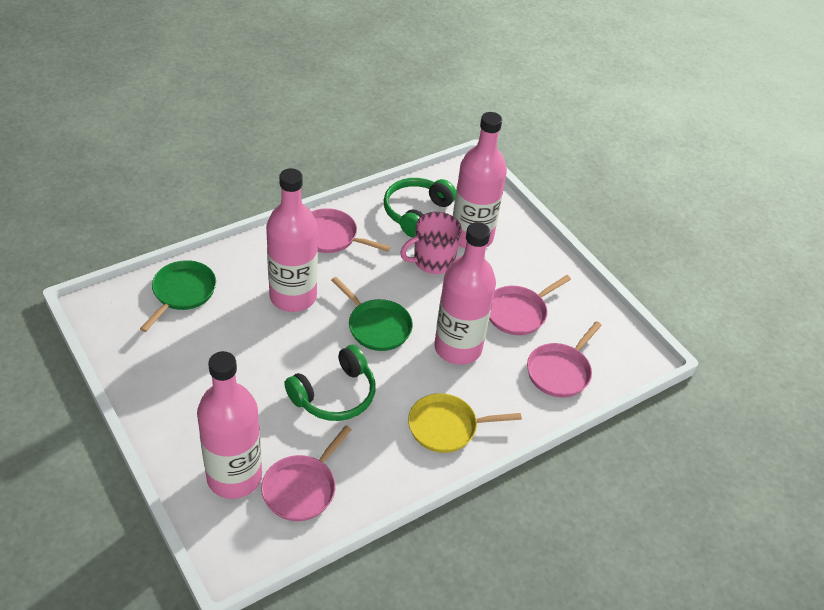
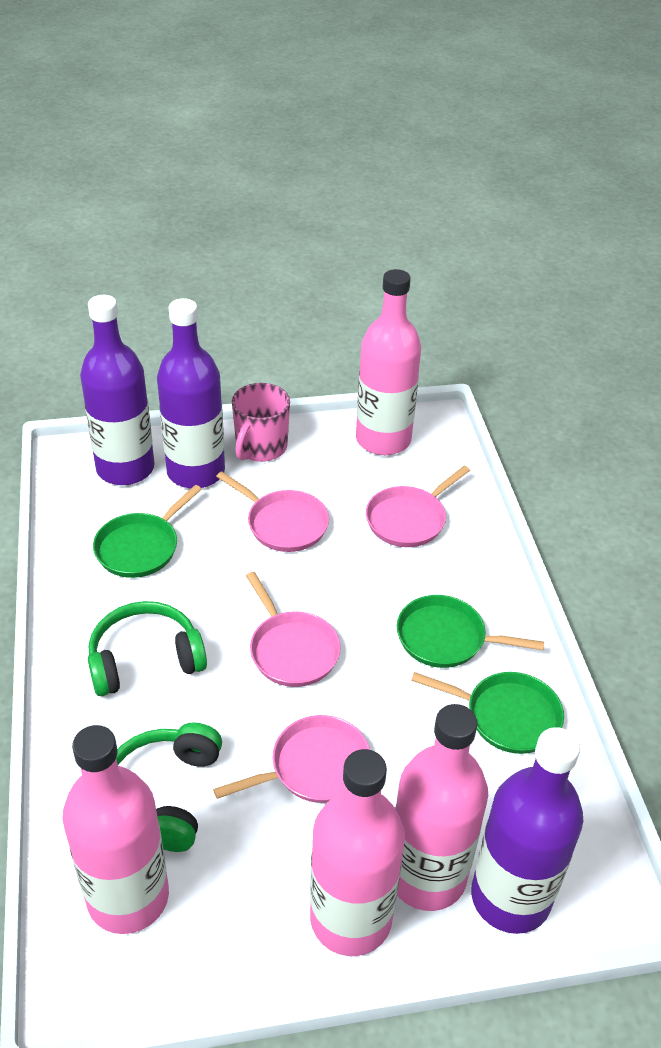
green pan: [140,260,216,332] [331,277,413,351] = 2 -> [93,485,202,578] [397,595,544,668] [411,672,564,754] = 3
purple bottle: none = 0 -> [80,295,155,485] [157,298,225,489] [471,727,583,934] = 3
yellow pan: [408,393,522,453] = 1 -> none = 0

